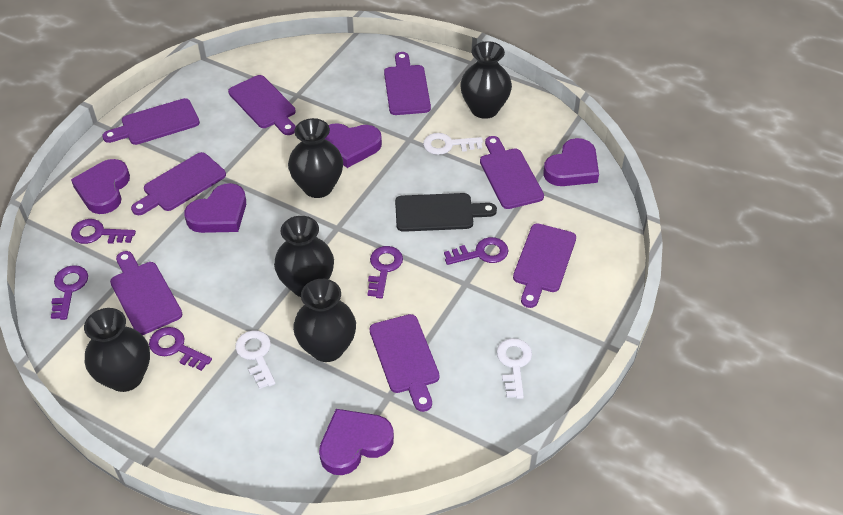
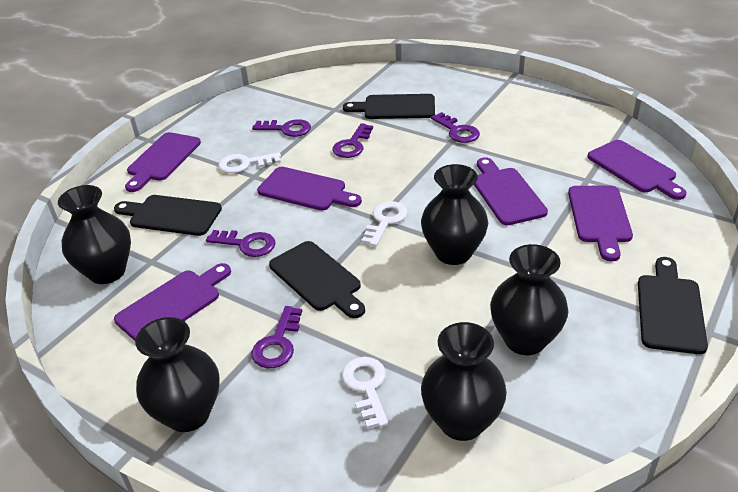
black cutting board: [395,193,497,232] = 1 -> [114,195,222,236] [269,241,365,318] [343,94,435,119] [638,257,708,354] = 4
purple cutting board: [102,98,200,145] [110,251,182,335] [131,152,226,215] [228,75,296,135] [369,314,440,412] [384,52,431,115] [480,136,544,209] [513,223,576,308] = 8 -> [114,263,231,341] [125,132,201,192] [257,167,362,211] [474,157,548,225] [568,186,633,261] [587,140,687,200] = 6
purple heart: [71,159,130,214] [184,183,246,233] [319,409,394,475] [325,123,382,168] [543,138,599,186] = 5 -> none = 0

